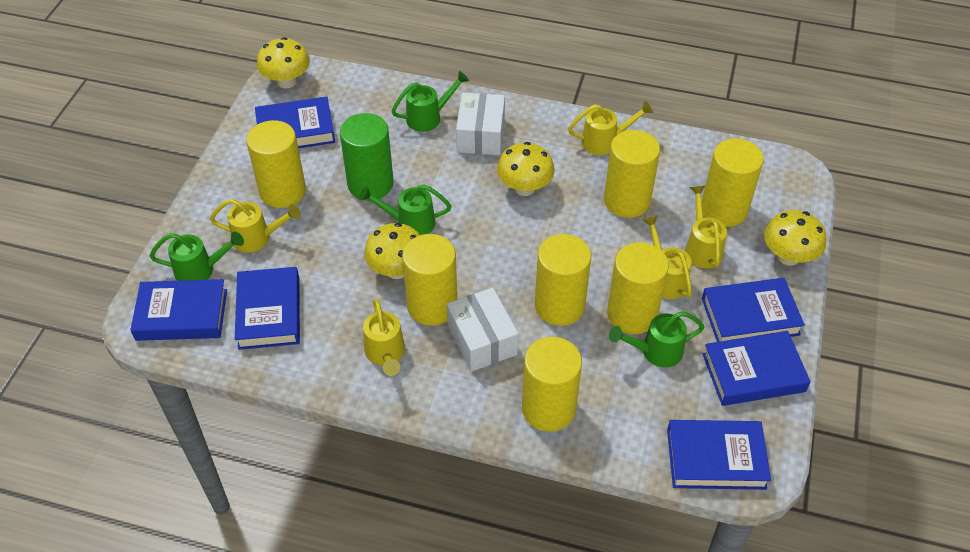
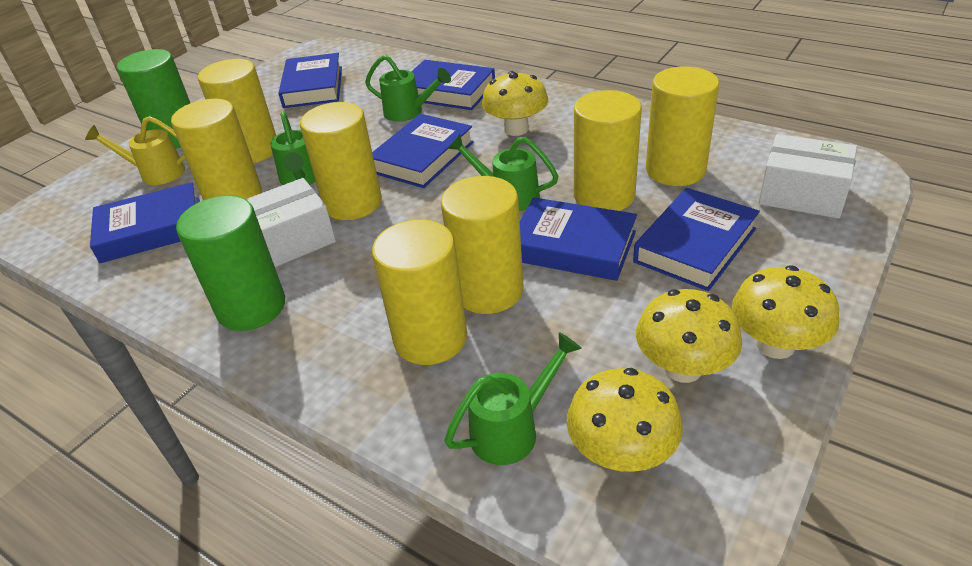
green cylinder: [340,113,394,200] = 1 -> [117,49,190,149] [176,195,285,331] = 2
yellow watering can: [210,199,301,252] [363,299,405,376] [568,101,653,155] [643,216,692,299] [685,186,727,268] = 5 -> [85,116,186,185] = 1

